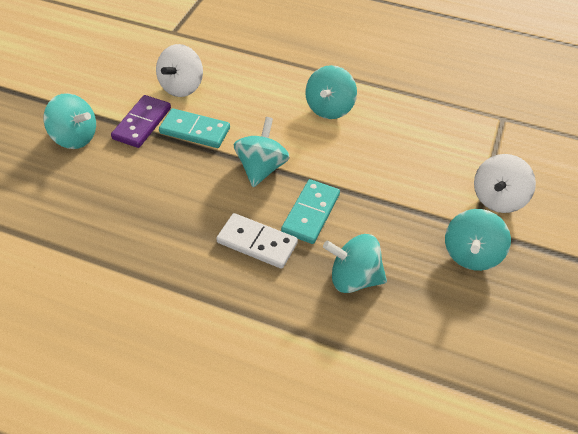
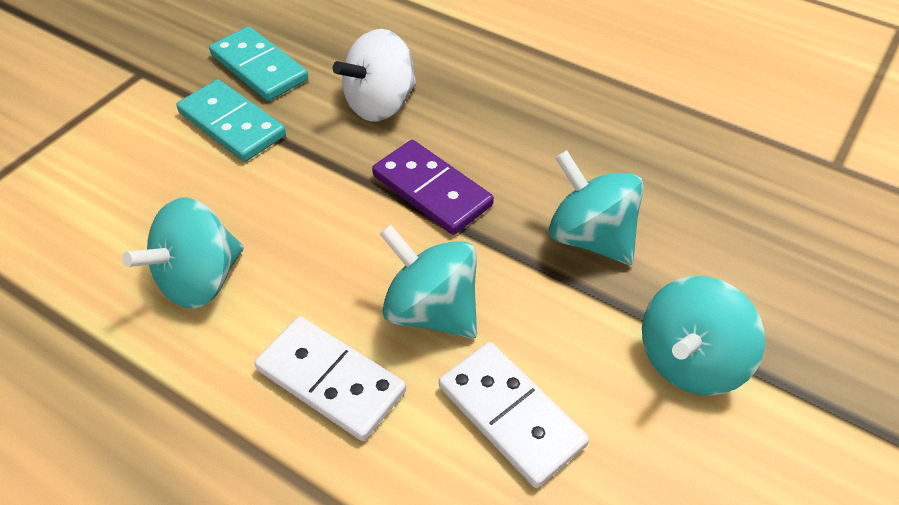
turquoise spinning top: [43,93,96,149] [234,117,290,187] [305,65,357,119] [323,234,387,293] [445,209,511,271] = 5 -> [122,197,244,309] [380,224,477,339] [549,150,644,265] [642,276,765,396] = 4
white domino: [216,213,298,269] = 1 -> [254,316,406,441] [439,342,589,488] = 2
white spinning top: [156,44,203,97] [474,154,536,213] = 2 -> [333,29,416,122] = 1

